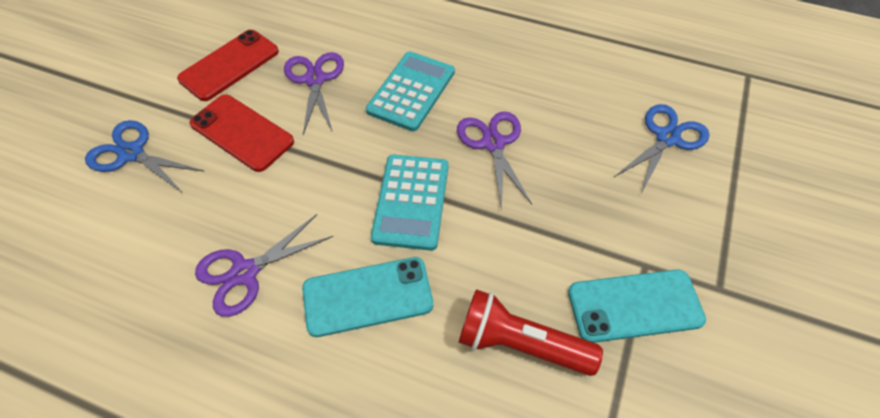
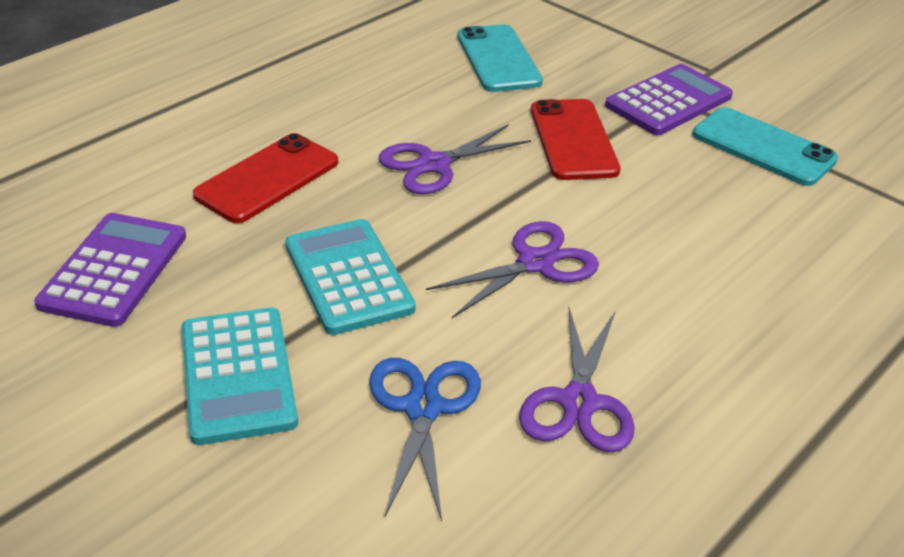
blue scissors: [85,120,204,193] [614,104,709,194] = 2 -> [369,358,481,521] = 1
purple calculator: none = 0 -> [34,213,186,327] [605,64,733,135] = 2
red flashlight: [458,289,603,376] = 1 -> none = 0

